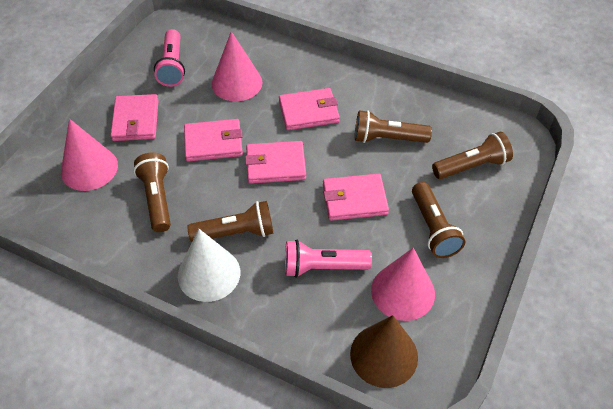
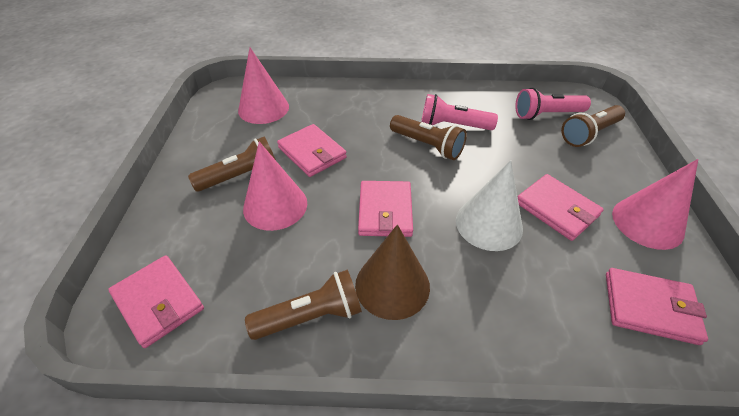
brown flashlight: [134,153,171,232] [187,201,273,242] [355,110,432,143] [412,182,465,258] [432,132,513,179] = 5 -> [188,137,276,192] [245,269,362,340] [390,115,467,160] [561,105,625,147] = 4

